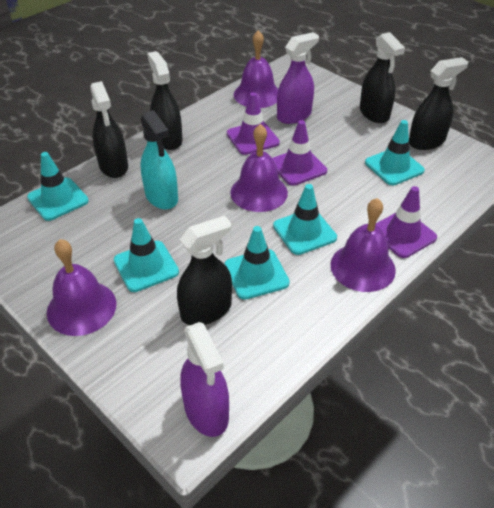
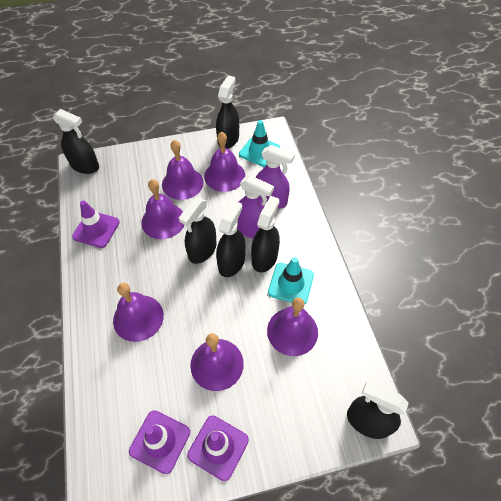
black spray bottle: [90,81,128,178] [147,51,183,150] [177,216,232,325] [360,32,405,123] [409,57,468,150] = 5 -> [53,109,99,174] [179,198,217,264] [216,75,239,149] [216,201,245,277] [251,196,280,272] [347,381,409,439] = 6
purple bell: [47,239,116,336] [230,124,288,212] [234,30,278,108] [330,198,396,292] = 4 -> [113,283,164,342] [141,179,184,239] [162,140,204,200] [190,333,244,391] [204,132,245,192] [267,298,318,356] = 6
turquoise spray bottle: [140,110,178,210] = 1 -> none = 0
turquoise traffic cone: [27,152,89,221] [114,218,179,292] [224,226,290,300] [273,184,337,255] [365,120,425,185] = 5 -> [239,120,280,167] [268,257,314,304] = 2

